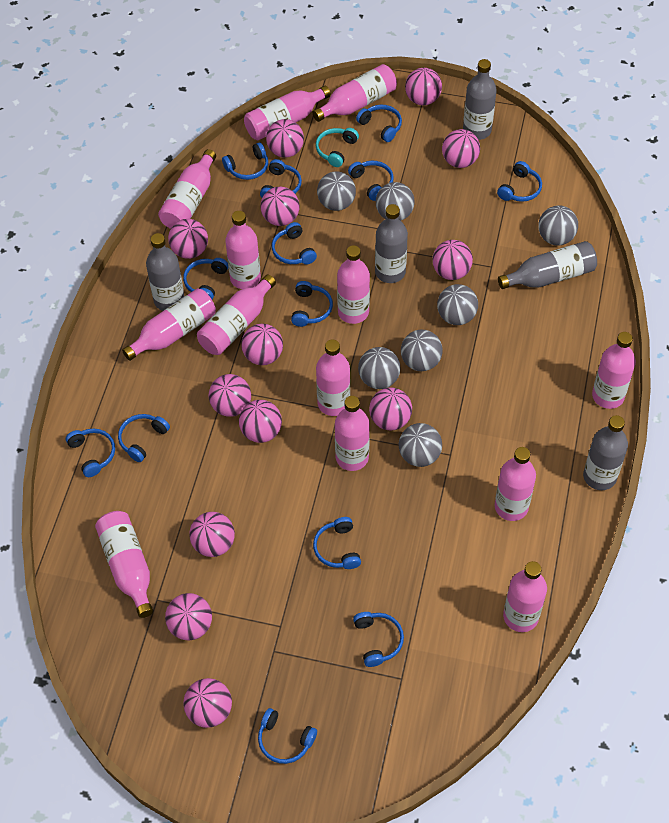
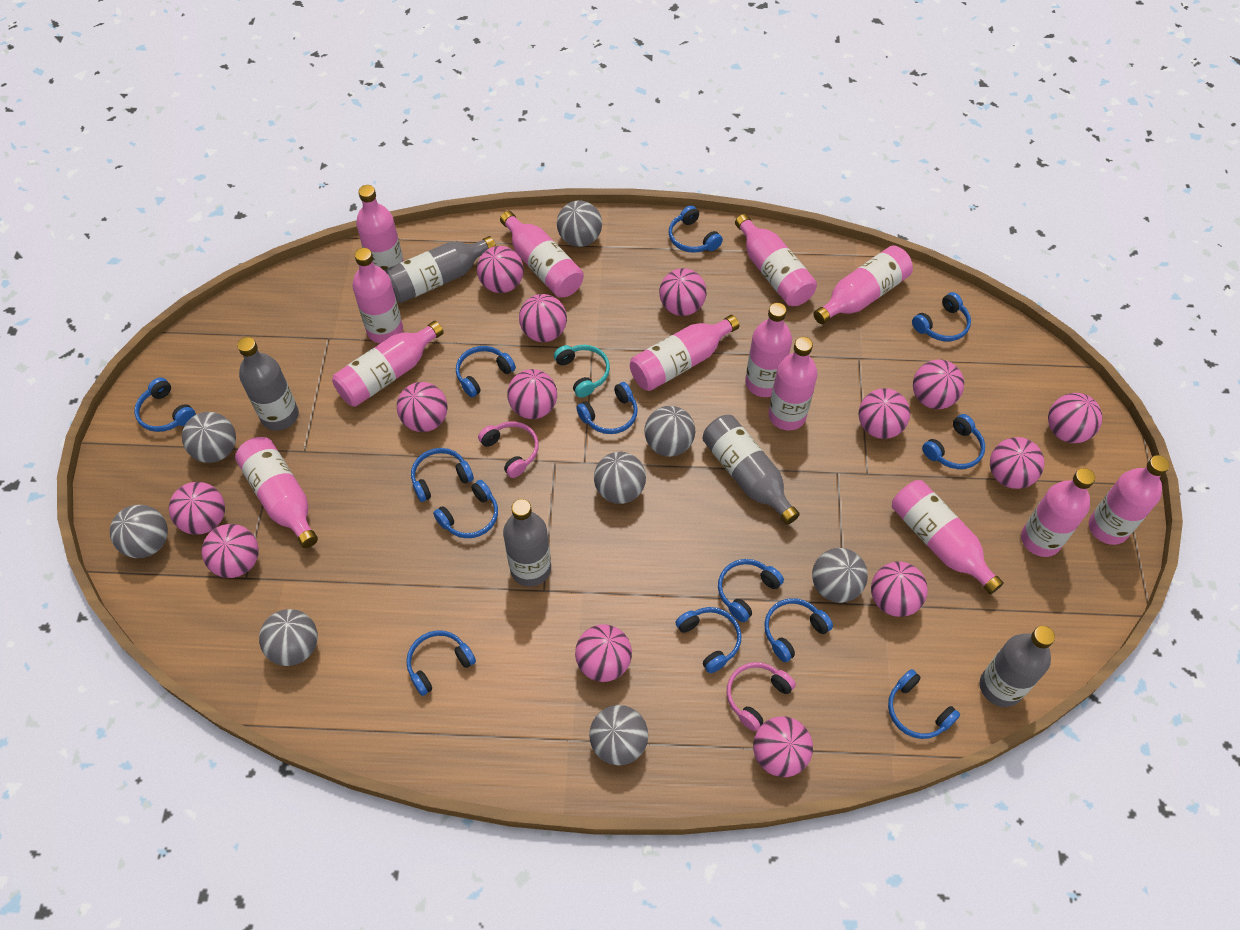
grey ball: [317,171,356,211] [358,347,400,389] [376,182,415,221] [399,423,442,467] [401,330,443,371] [437,284,478,325] [538,205,578,246] = 7 -> [110,505,168,558] [182,412,236,463] [259,609,318,666] [557,201,602,247] [589,705,648,765] [594,452,646,504] [645,406,695,457] [812,548,868,603] = 8
pink ball: [165,593,212,640] [168,219,208,259] [183,678,232,728] [189,512,235,557] [208,374,251,417] [239,400,282,443] [241,324,283,365] [260,187,300,226] [266,119,304,158] [369,388,412,430] [405,68,442,105] [433,240,473,280] [442,129,480,168] = 13 -> [169,482,225,535] [202,524,259,578] [397,382,448,432] [477,246,524,293] [507,369,557,419] [519,294,567,342] [575,624,632,682] [659,268,706,316] [753,716,813,777] [858,388,910,439] [871,562,928,617] [913,359,964,409] [990,437,1044,489] [1048,393,1102,443] = 14
pink headphones: none = 0 -> [478,421,539,478] [727,662,796,731] = 2

